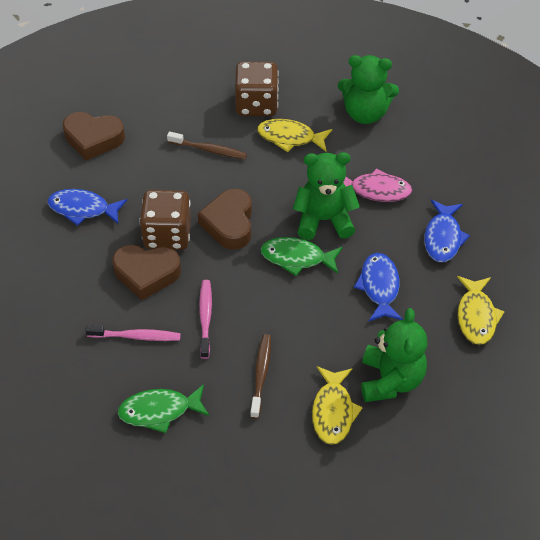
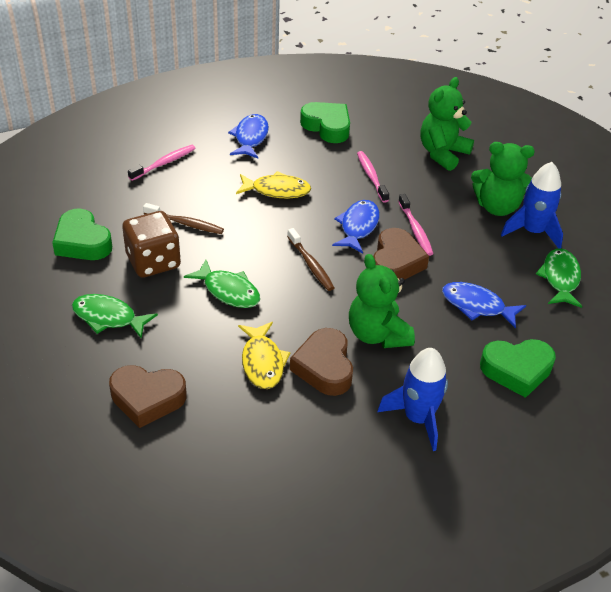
blue rocket: none = 0 -> [377,348,448,451] [501,162,563,249] = 2
brown dice: [139,190,191,250] [235,62,279,116] = 2 -> [122,211,181,278] = 1
green fish: [118,384,209,433] [261,237,343,276] = 2 -> [72,294,158,339] [184,260,260,308] [536,248,582,308] = 3
green heart: none = 0 -> [52,208,112,260] [300,102,350,143] [480,339,556,398] = 3
pink fish: [343,168,412,202] = 1 -> none = 0
pink toothbrush: [85,325,181,341] [199,280,212,359] = 2 -> [128,145,196,181] [357,151,389,203] [398,194,434,256] = 3
yellow fish: [257,119,332,152] [312,366,363,445] [457,276,504,345] = 3 -> [236,171,311,198] [238,322,291,389] = 2

